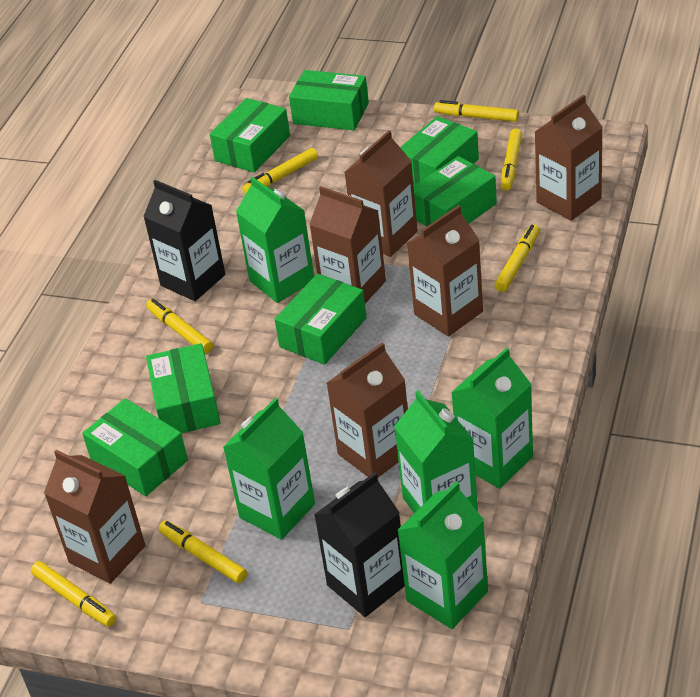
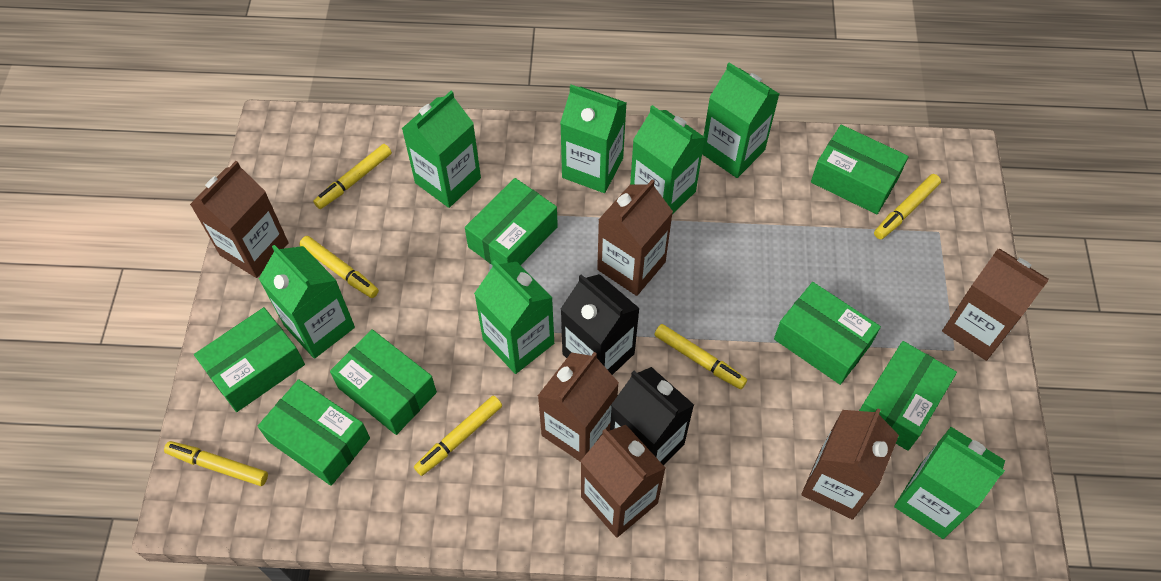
green carton: [223,398,315,540] [236,177,314,303] [394,391,478,513] [398,481,488,629] [451,348,533,489] = 5 -> [259,245,355,359] [402,91,481,208] [474,260,554,374] [560,85,626,193] [630,105,705,214] [702,63,779,178] [894,427,1005,539] = 7
yellow marker: [31,561,116,627] [146,299,213,353] [159,520,247,583] [242,148,318,195] [434,100,519,122] [495,224,540,292] [501,129,522,191] = 7 -> [164,441,268,486] [299,236,379,298] [313,144,392,209] [414,396,502,476] [654,324,747,389] [874,174,941,239] = 6

